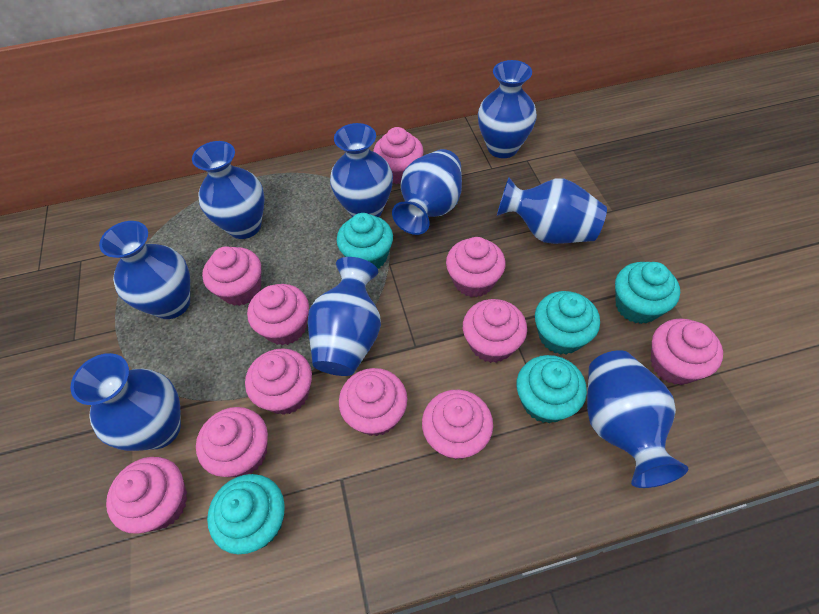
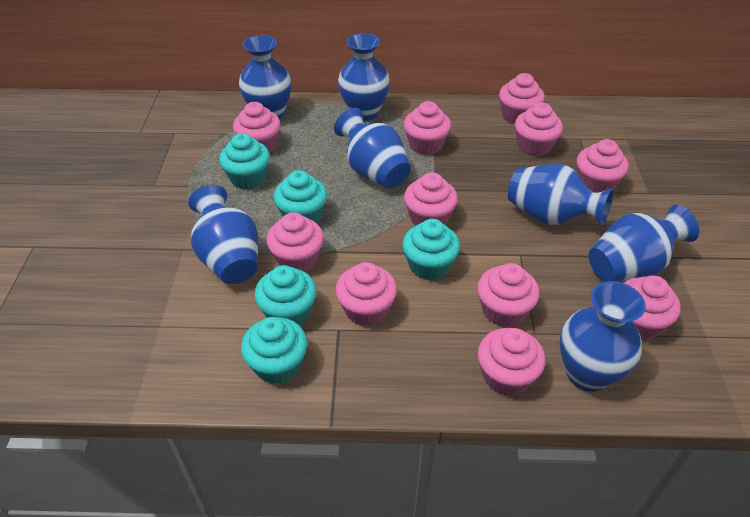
blue vase: [70,353,181,451] [99,221,190,319] [192,141,265,239] [308,257,381,376] [330,123,393,217] [392,149,462,235] [478,60,537,158] [497,177,607,244] [587,350,689,488] = 9 -> [188,185,258,284] [239,35,292,120] [334,108,411,188] [338,33,390,121] [508,164,614,226] [560,281,646,392] [589,205,699,282] = 7

